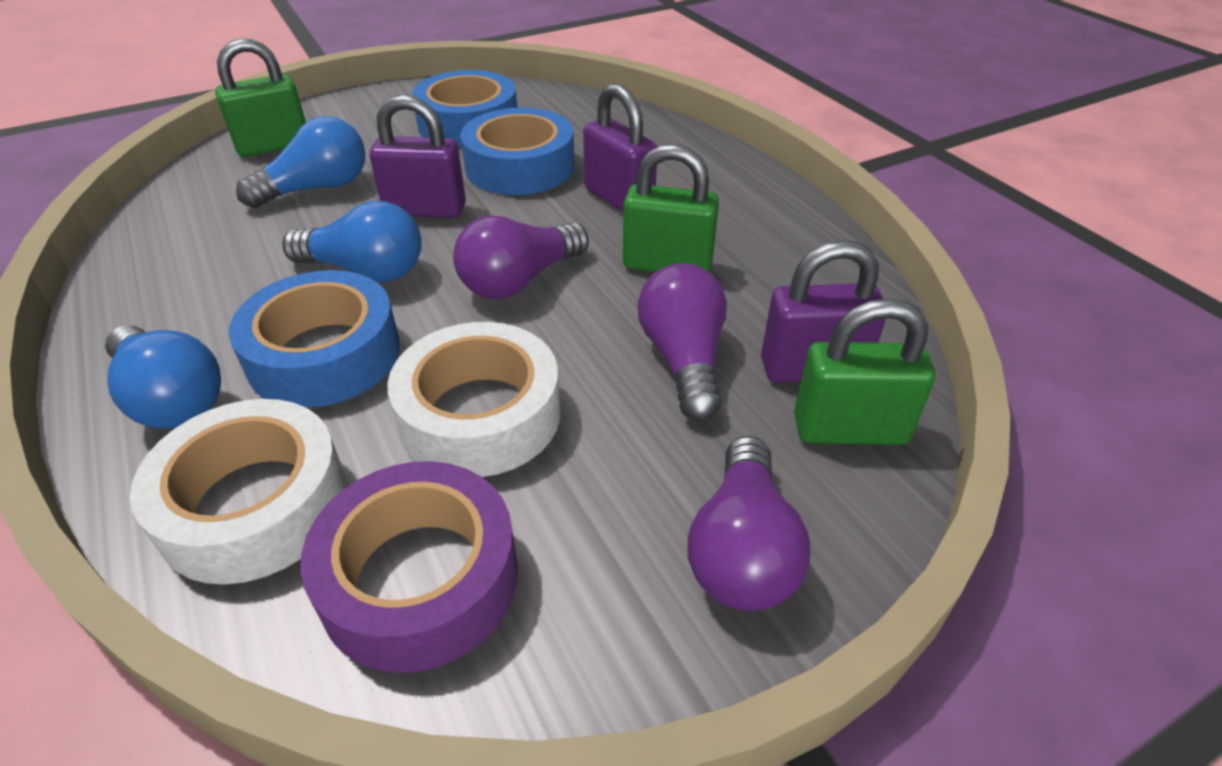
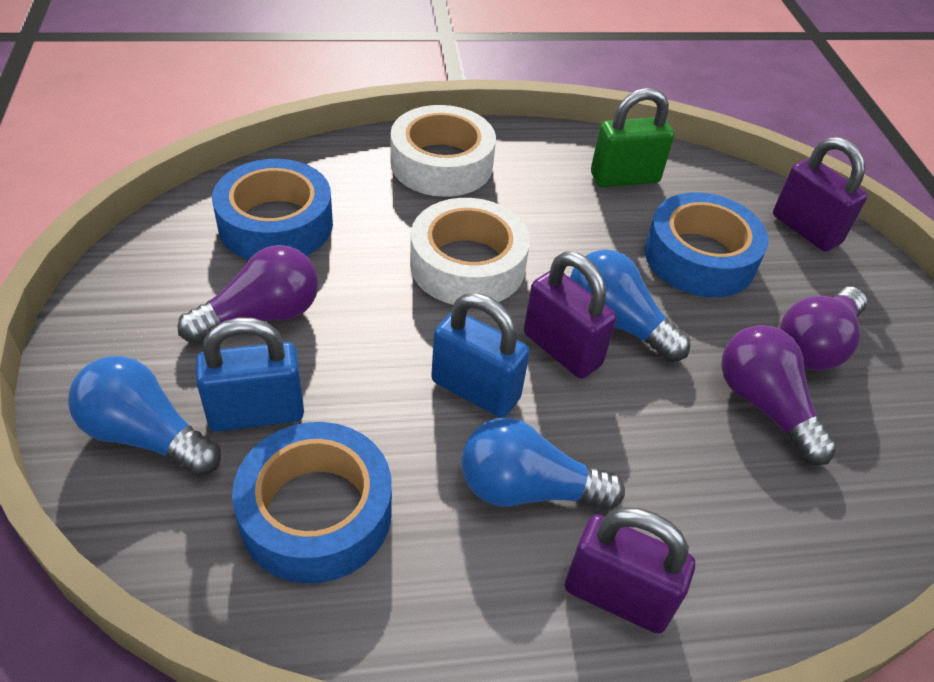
blue padlock: none = 0 -> [196,317,304,432] [431,293,530,418] = 2
green padlock: [215,39,306,157] [623,144,719,272] [794,298,935,445] = 3 -> [591,88,674,187] = 1
purple tape: [300,461,518,673] = 1 -> none = 0

